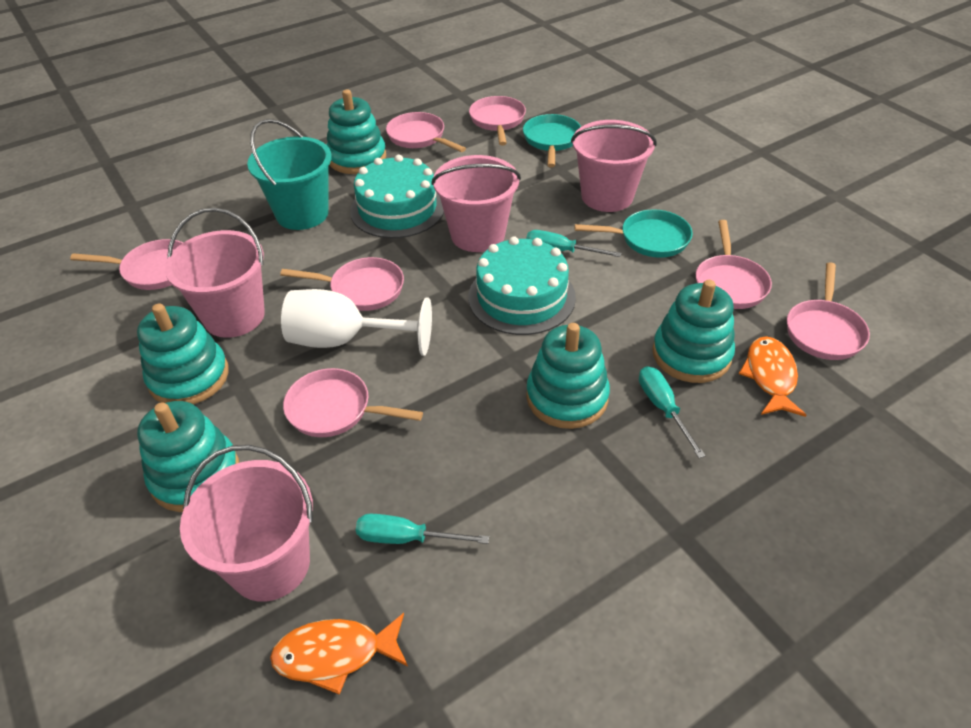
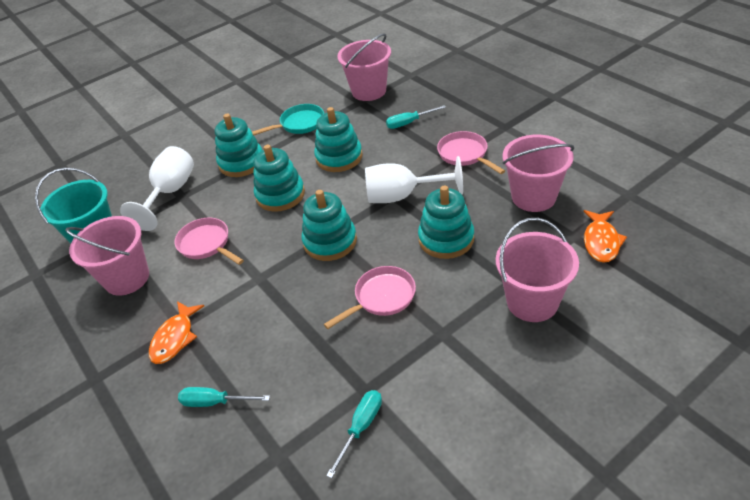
pink pan: [70,239,183,290] [280,257,404,311] [283,368,423,437] [386,112,466,152] [469,96,526,146] [696,220,772,309] [787,262,870,360] = 7 -> [175,218,244,265] [324,266,416,329] [437,131,505,174] = 3
turquoise cake: [350,155,444,238] [468,236,576,335] = 2 -> none = 0
turquoise pan: [523,114,581,167] [575,209,693,258] = 2 -> [252,104,324,136] = 1
white goblet: [281,289,432,356] = 1 -> [120,146,194,231] [365,156,463,203] = 2

